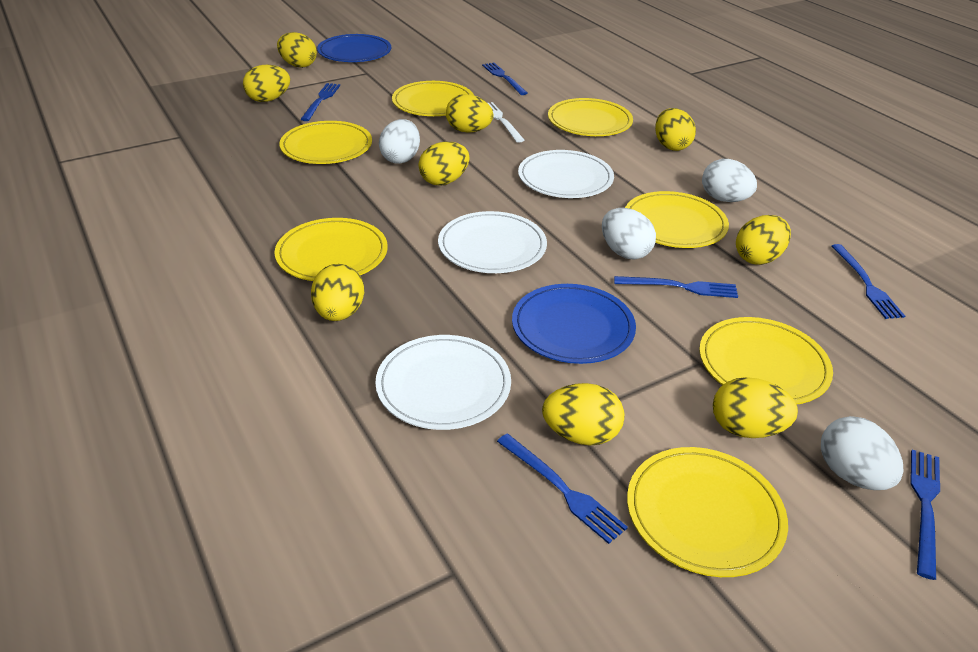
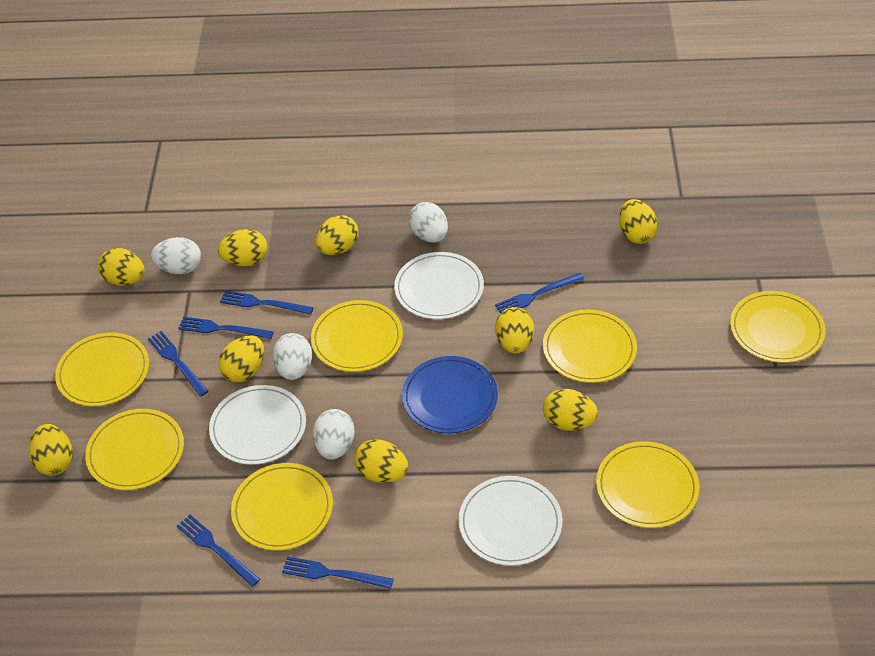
blue plate: [317,34,391,62] [512,284,636,364] = 2 -> [402,356,498,433] = 1
white fork: [488,102,525,143] = 1 -> none = 0

